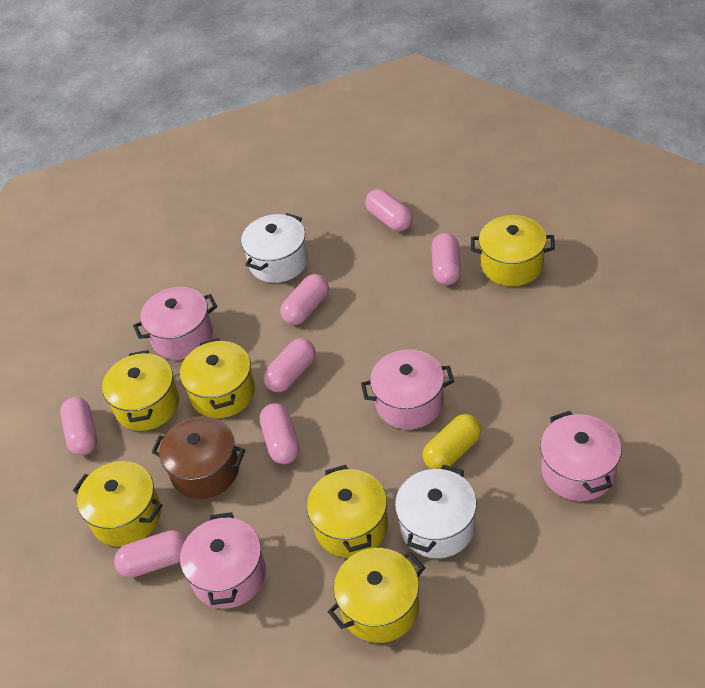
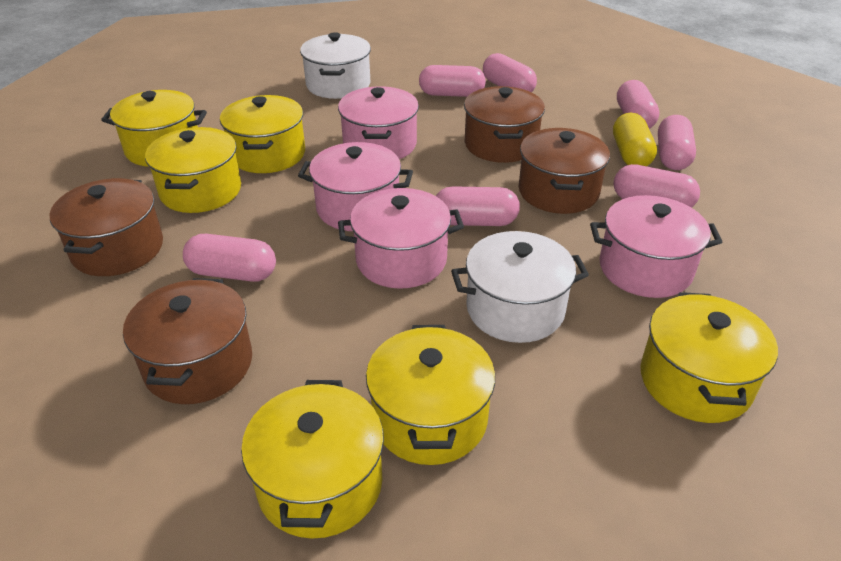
brown pot: [152,416,245,499] = 1 -> [50,178,163,276] [123,278,252,404] [464,86,545,163] [518,128,610,214] = 4

